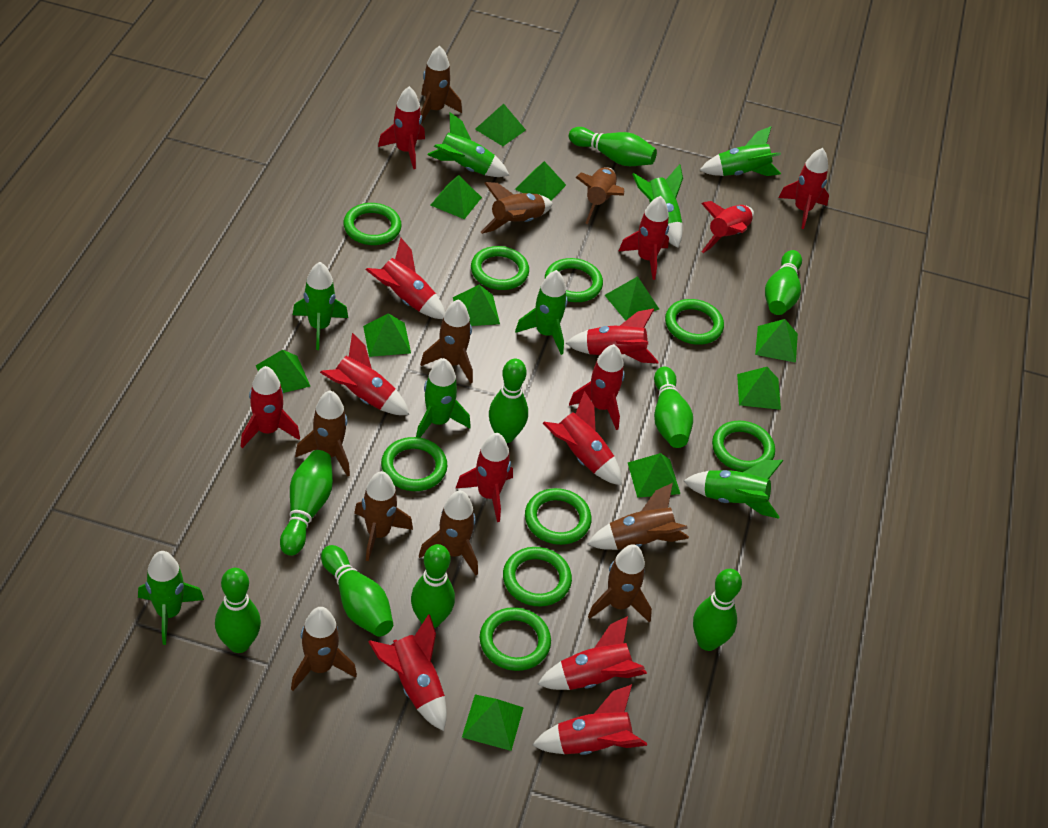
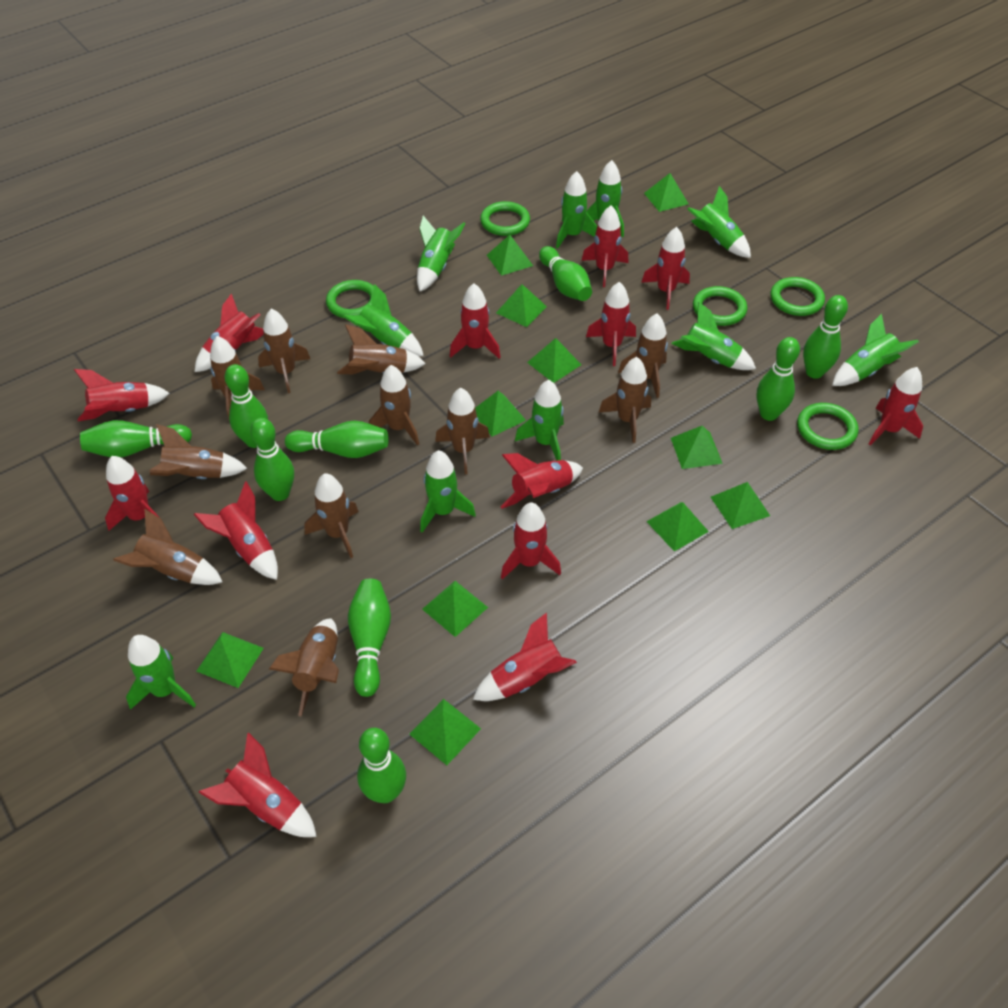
brown rocket: [291,607,357,691] [295,390,350,477] [354,471,413,561] [419,491,478,576] [420,299,473,384] [421,46,462,124] [481,182,553,234] [575,167,624,224] [588,483,689,550] [588,544,652,623] = 10 -> [113,509,223,585] [149,424,247,479] [210,336,265,422] [258,309,310,393] [269,619,339,717] [304,473,359,558] [337,324,426,374] [369,365,419,446] [435,388,490,474] [599,357,651,443] [618,313,668,398] = 11
green ring: [343,203,402,245] [381,437,448,491] [471,246,529,290] [480,607,551,671] [503,547,572,607] [525,488,592,545] [545,258,603,302] [665,299,724,345] [712,421,775,472] = 9 -> [326,280,374,318] [480,201,530,236] [693,286,747,326] [770,277,825,316] [797,403,858,450] = 5
green rocket: [138,551,204,645] [293,262,348,350] [416,358,471,438] [428,112,510,177] [515,270,568,355] [632,164,683,248] [684,460,783,519] [700,127,781,176] = 8 -> [126,635,196,710] [343,284,424,356] [417,216,466,291] [420,450,476,533] [515,380,564,461] [556,171,597,249] [586,160,624,237] [672,301,756,370] [687,186,751,258] [832,314,919,386] = 10
red rocket: [241,366,300,448] [320,333,409,415] [366,238,445,319] [368,614,447,731] [378,86,425,169] [456,433,513,522] [532,684,647,755] [537,616,647,690] [542,391,622,485] [566,308,659,363] [569,344,625,430] [619,196,669,280] [701,201,754,253] [779,148,829,229] = 14 -> [74,369,170,421] [105,456,160,531] [194,482,278,580] [195,294,264,372] [199,733,317,837] [450,283,501,359] [473,612,577,701] [500,453,583,509] [501,502,561,579] [582,206,628,287] [586,282,636,366] [641,227,690,310] [869,367,923,446] = 13

